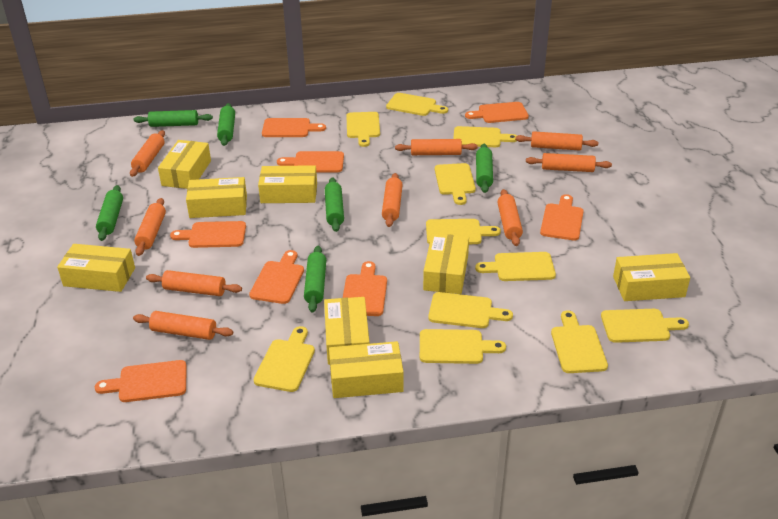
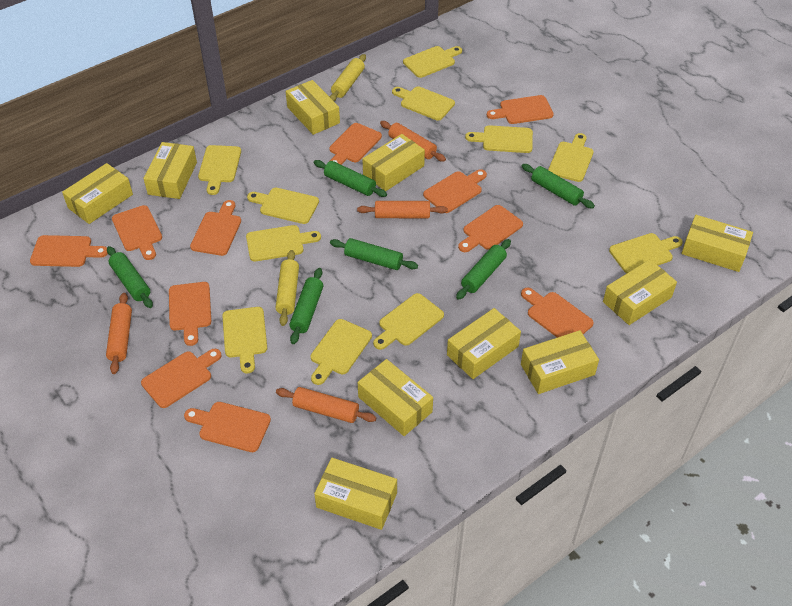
orange cutting board: [95,360,187,402] [170,221,246,248] [249,250,304,304] [262,118,326,137] [277,151,344,173] [343,261,387,316] [465,102,529,123] [540,194,584,241] = 8 -> [30,235,108,267] [112,205,162,260] [141,349,221,408] [169,282,211,346] [184,402,271,452] [190,200,241,256] [329,123,382,165] [423,169,487,213] [458,205,523,252] [487,95,554,124] [521,288,594,338] = 11
orange rolling pin: [130,130,165,177] [133,311,233,340] [134,198,166,256] [146,270,242,296] [382,173,403,227] [395,139,478,155] [497,189,523,246] [515,131,598,151] [526,153,612,172] = 9 -> [106,293,132,374] [276,387,377,423] [357,201,448,218] [380,121,446,161] = 4
yellow box: [57,244,135,292] [158,140,211,189] [186,177,247,218] [258,165,317,203] [324,297,370,365] [329,341,404,398] [423,233,469,294] [613,253,690,301] = 8 -> [62,163,133,224] [143,142,197,199] [286,80,340,135] [314,458,397,530] [358,359,433,436] [362,134,425,191] [447,308,521,379] [521,330,599,394] [603,259,677,325] [682,215,753,272] = 10
yellow rolling pin: none = 0 -> [276,250,299,326] [330,54,366,101] = 2

